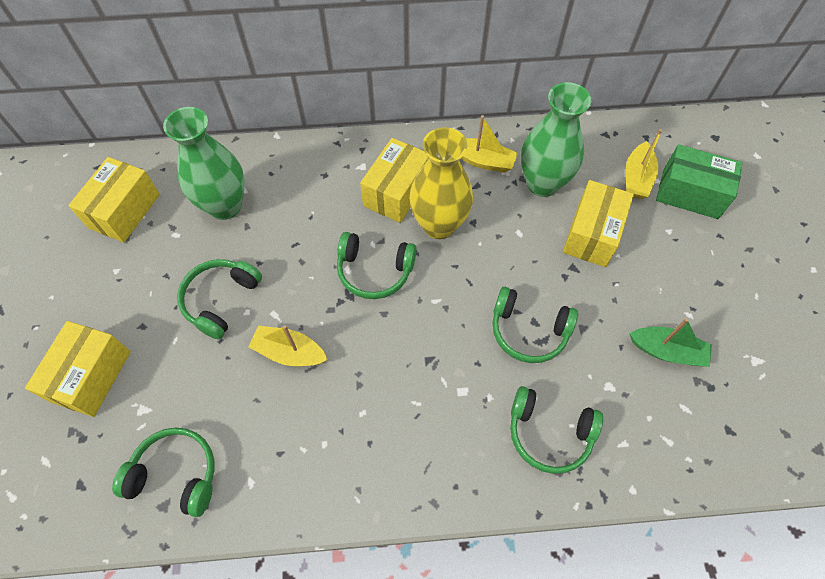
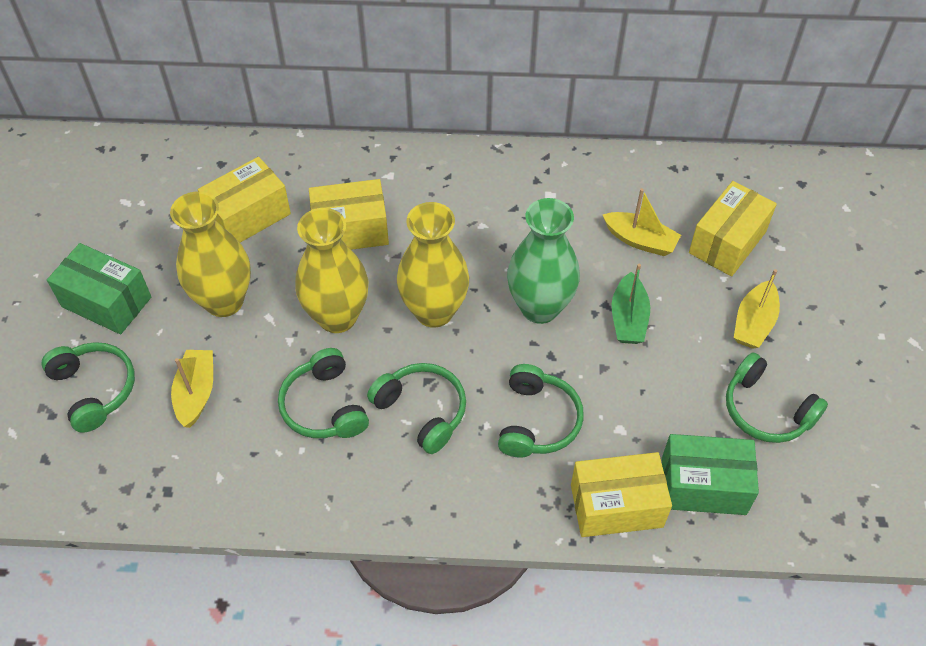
green box: [656,144,743,219] = 1 -> [47,243,151,334] [662,434,759,515] = 2
green vase: [163,107,245,220] [521,82,591,197] = 2 -> [507,198,580,324] = 1
yellow vase: [409,127,473,239] = 1 -> [170,191,251,317] [295,208,368,333] [397,202,469,328] = 3

